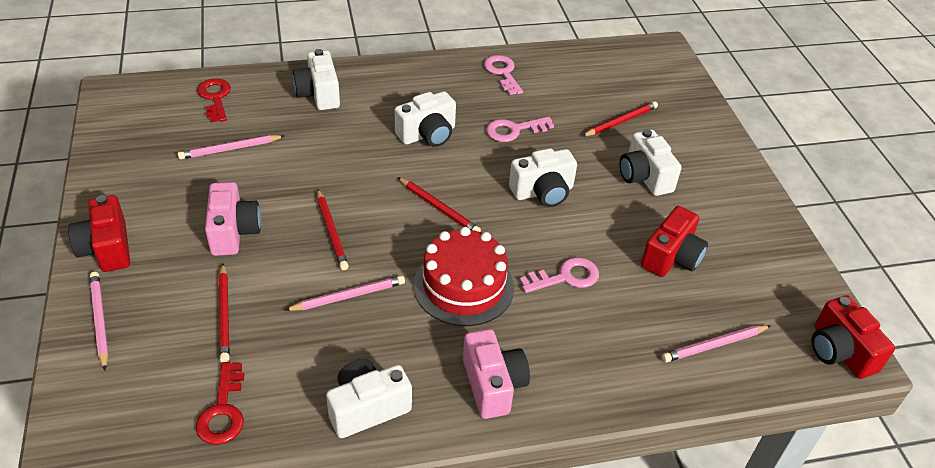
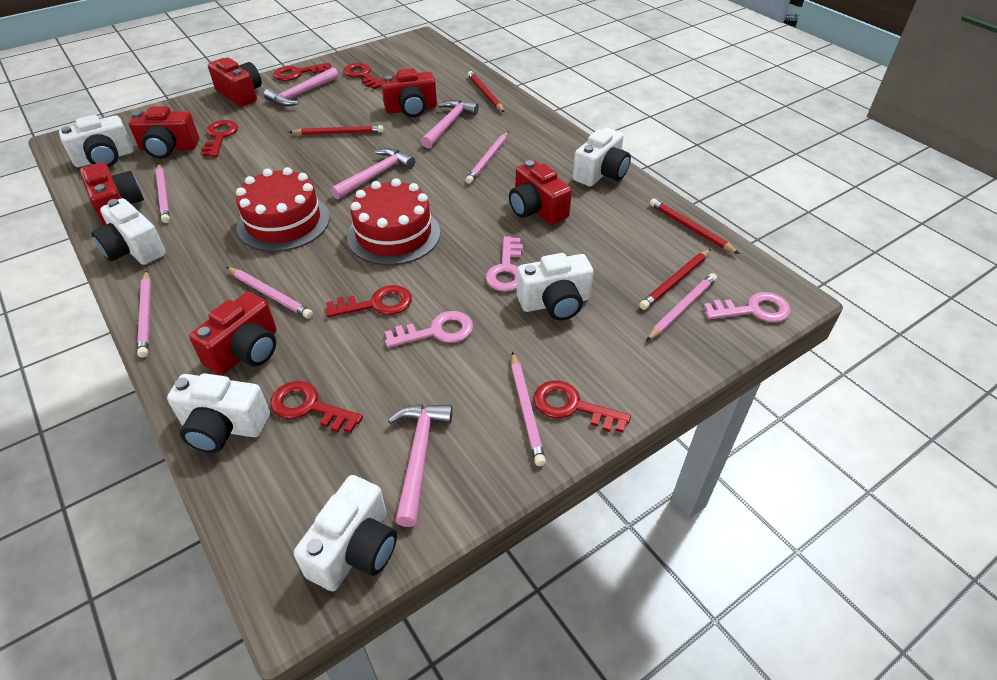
pink camera: [205,182,261,256] [463,329,530,419] = 2 -> none = 0
pink hammer: none = 0 -> [264,67,339,106] [330,148,415,200] [388,404,453,527] [421,100,479,148] = 4
pink pencil: [90,272,109,371] [178,135,284,160] [284,275,405,311] [662,325,771,363] = 4 -> [137,270,151,358] [156,164,170,223] [227,267,313,319] [465,131,509,184] [511,352,546,466] [646,273,717,341] = 6
red cake: [414,227,514,326] = 1 -> [236,167,330,252] [347,178,440,265] = 2
red camera: [68,195,130,272] [641,206,708,277] [811,295,895,379] = 3 -> [80,162,144,226] [129,106,199,159] [189,292,277,375] [208,58,262,107] [381,68,437,117] [509,160,572,225] = 6
red key: [195,362,244,445] [197,78,231,122] = 2 -> [201,120,238,157] [270,381,363,433] [273,62,331,81] [325,285,412,317] [343,63,381,89] [533,381,631,433] = 6
white camera: [293,49,340,110] [326,359,412,438] [395,91,456,147] [509,148,577,207] [619,129,682,196] = 5 -> [59,115,134,167] [91,198,166,265] [167,373,270,453] [294,475,397,591] [517,253,594,321] [573,127,631,187] = 6

